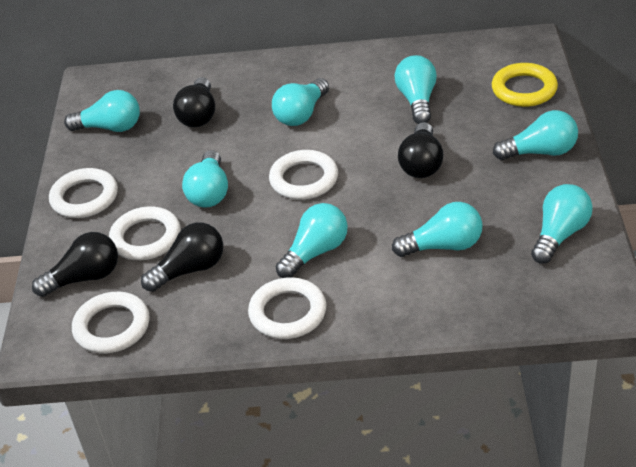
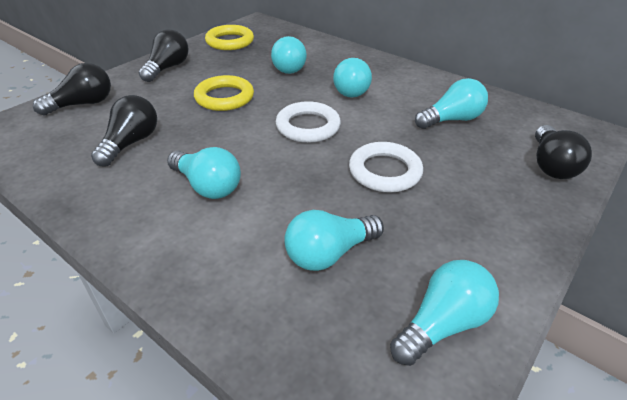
turquoise light bulb: [64,90,140,132] [182,150,228,208] [272,78,329,126] [275,203,348,278] [392,202,482,257] [395,55,437,124] [493,110,578,160] [531,184,593,264] = 8 -> [167,147,241,199] [271,36,307,74] [284,210,384,271] [333,58,372,97] [390,260,499,366] [415,78,488,129] = 6
white ring: [49,168,118,218] [72,292,150,354] [109,206,181,260] [248,277,327,339] [269,150,338,200] = 5 -> [276,101,341,143] [349,142,423,193] = 2
yellow ring: [492,63,558,107] = 1 -> [194,75,254,111] [205,25,254,50] = 2

